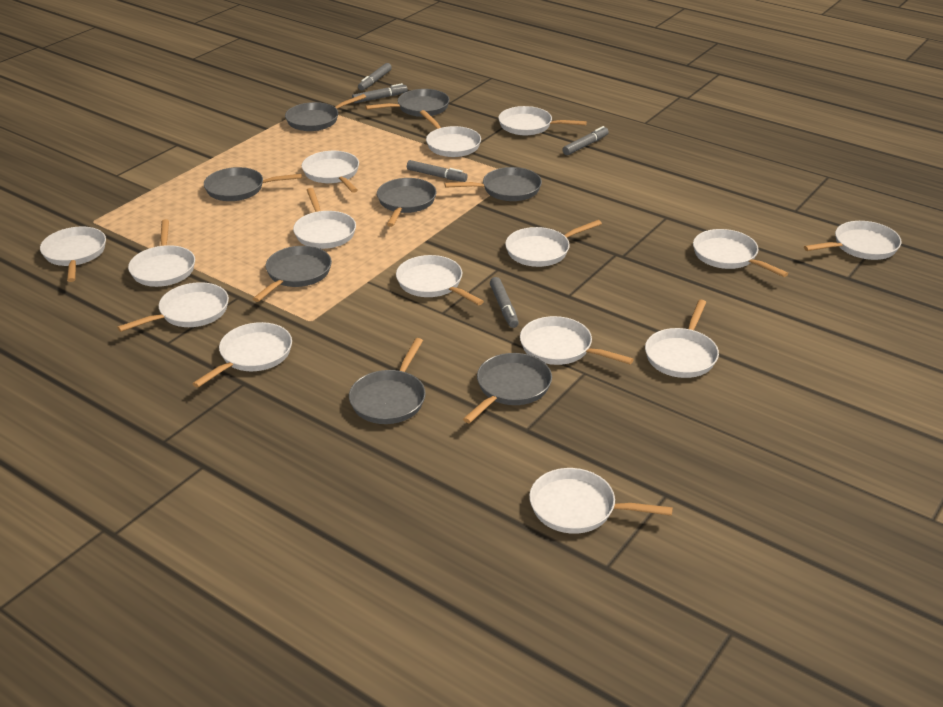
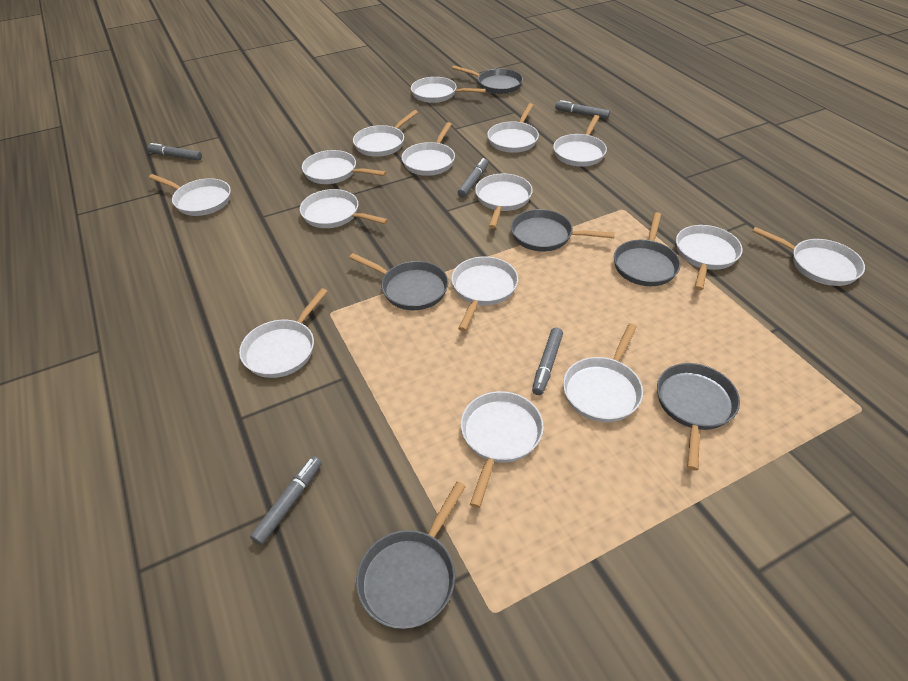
grey pan: [204,167,302,201] [253,246,332,302] [285,94,366,131] [349,338,426,424] [365,89,450,117] [377,178,437,227] [444,167,542,201] [463,353,552,423] = 8 -> [349,253,449,310] [356,482,466,629] [452,65,523,94] [511,209,615,252] [614,212,681,286] [657,363,740,471] = 6

